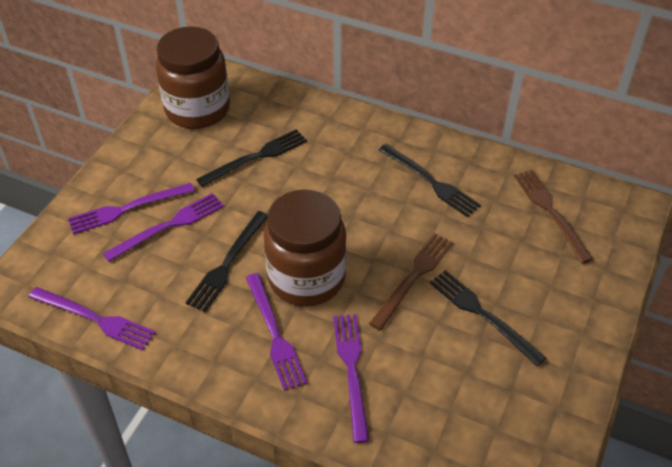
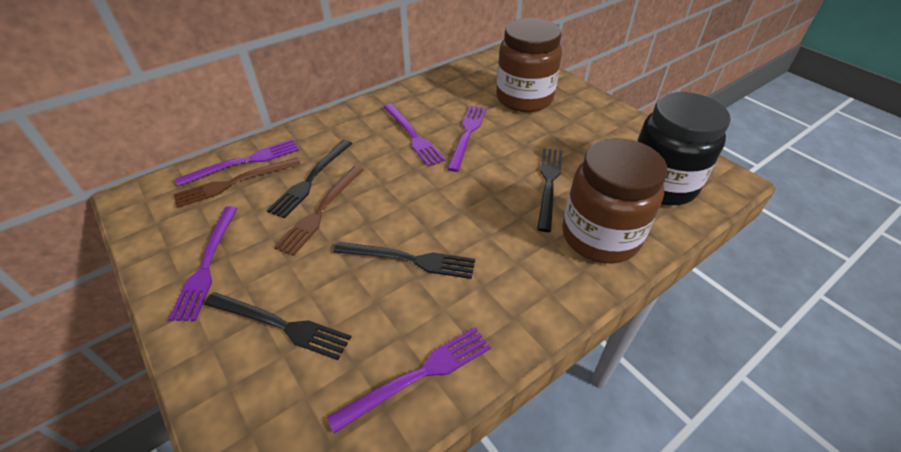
black jar: none = 0 -> [637,92,731,205] = 1

